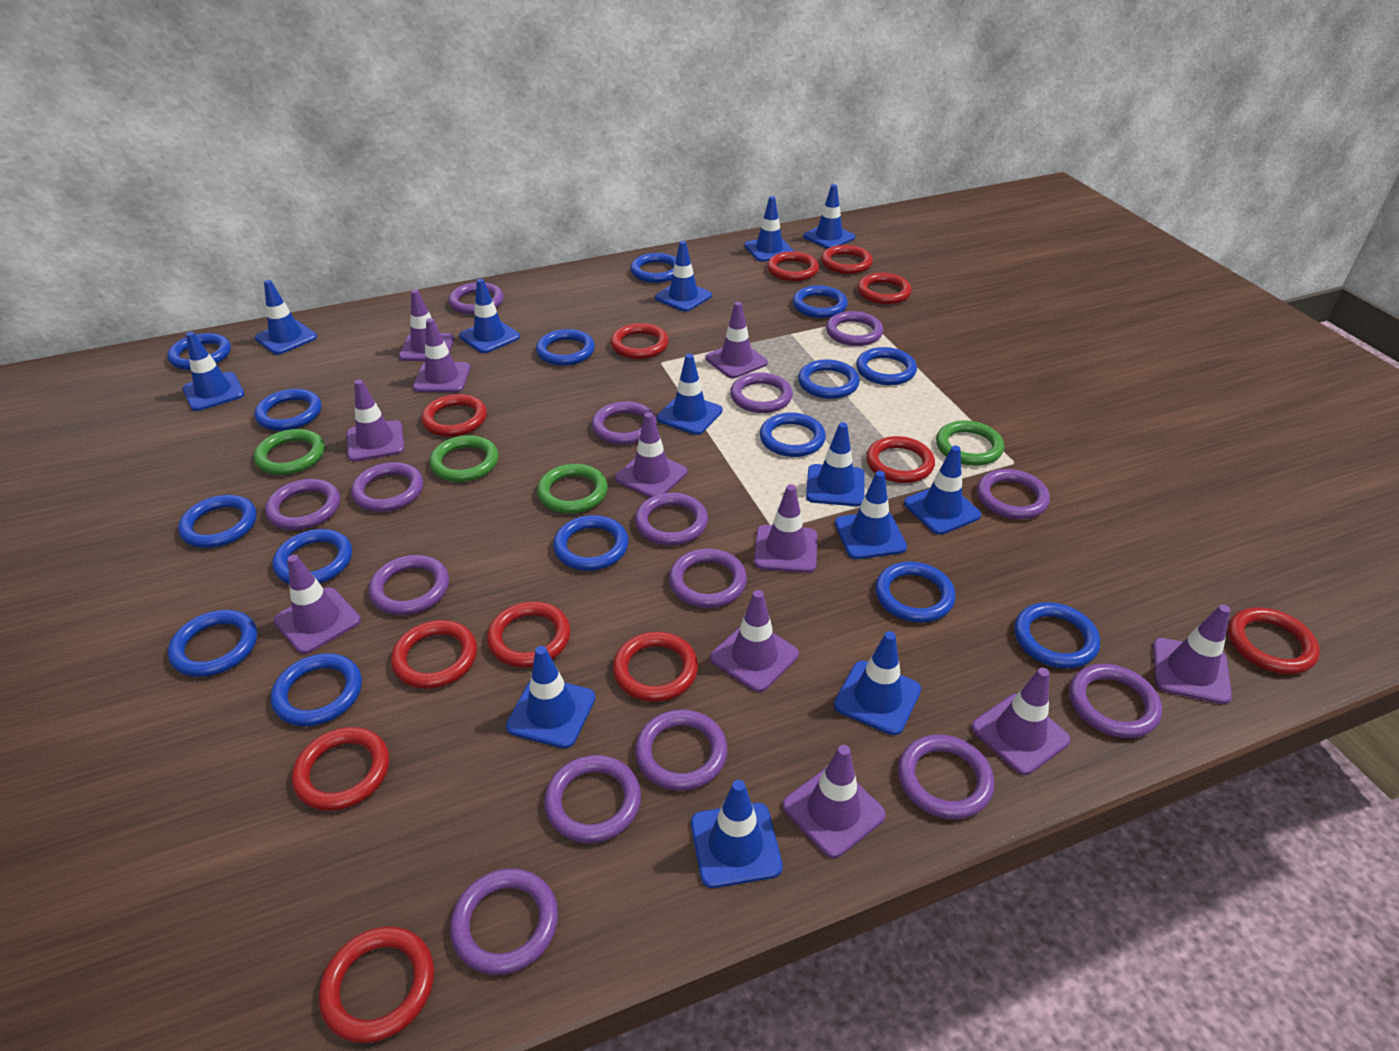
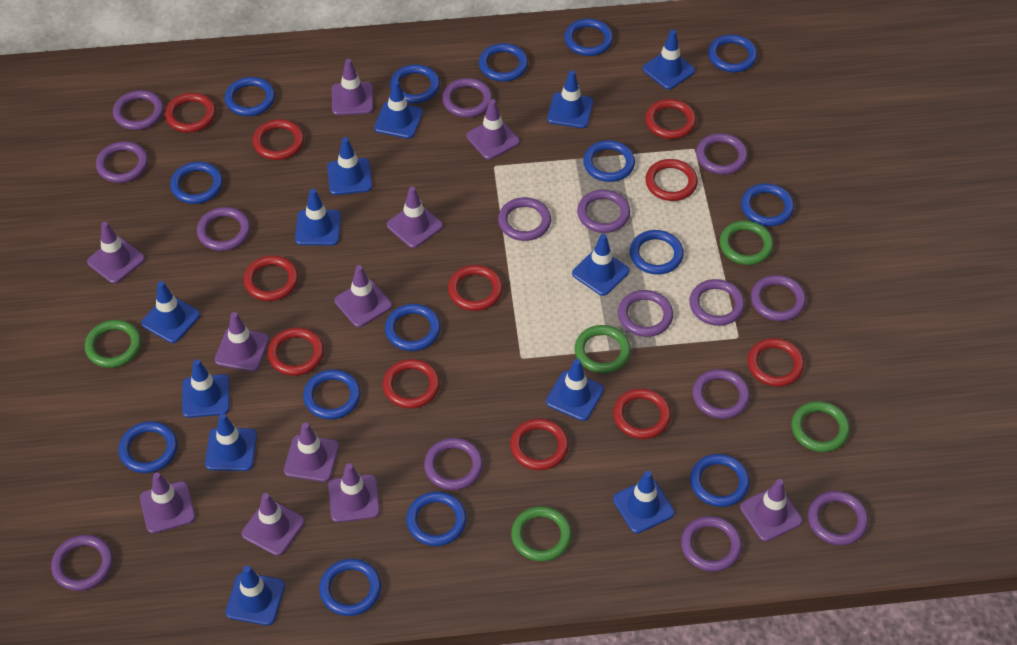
blue traffic cone: [182,332,245,411] [255,280,317,355] [459,279,520,353] [506,646,595,749] [655,241,712,312] [657,354,723,435] [691,780,783,888] [744,196,795,262] [803,184,855,249] [806,422,865,506] [834,631,921,735] [835,471,907,559] [904,445,981,535] = 13 -> [141,281,200,343] [182,359,230,418] [205,414,257,471] [225,566,285,625] [295,189,341,245] [327,137,372,195] [374,80,423,139] [546,359,604,421] [547,70,593,128] [572,234,629,296] [613,471,675,533] [643,30,695,90] = 12
green ring: [254,429,325,475] [429,435,498,482] [537,464,608,513] [936,420,1004,466] = 4 -> [85,320,141,368] [511,506,572,562] [575,325,631,373] [720,221,773,265] [791,401,850,452] = 5
red ring: [292,727,389,811] [319,926,434,1043] [391,620,477,689] [421,394,487,437] [487,601,570,668] [611,323,669,359] [613,632,698,702] [767,251,819,281] [821,245,873,274] [858,273,912,304] [866,436,935,483] [1228,607,1320,674] = 12 -> [165,93,216,133] [244,256,298,301] [253,119,304,160] [268,327,324,376] [383,359,440,409] [448,265,503,311] [510,418,569,470] [613,388,671,439] [645,99,696,139] [645,159,698,201] [747,338,804,387] = 11

